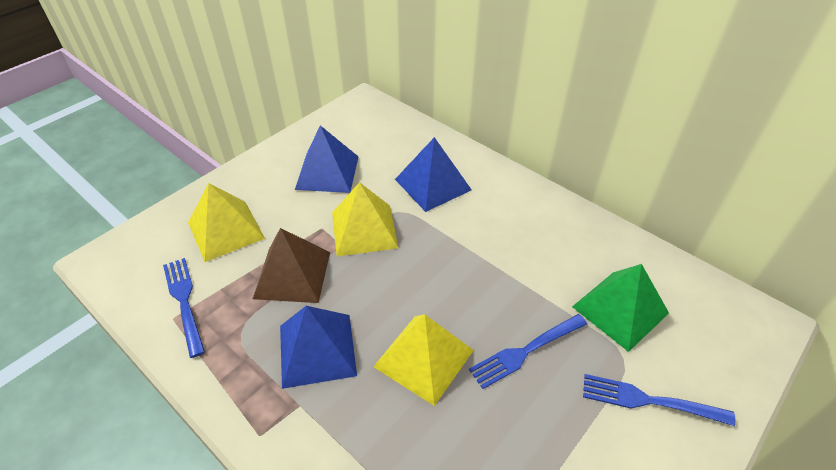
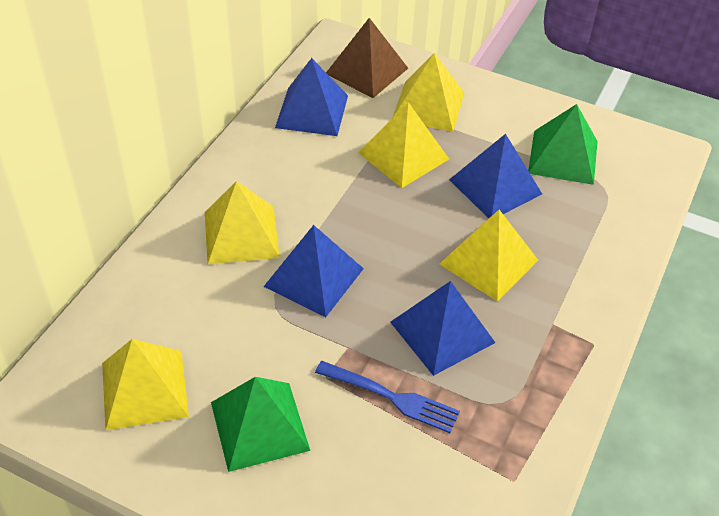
blue fork: [163,258,205,358] [469,314,587,389] [583,374,736,426] = 3 -> [315,361,460,433] = 1
blue pyramid: [280,306,357,389] [295,125,359,193] [395,137,472,212] = 3 -> [264,225,364,317] [275,58,348,136] [390,281,495,376] [449,134,542,219] = 4
green pyramid: [572,264,669,352] = 1 -> [211,377,310,472] [528,104,598,185] = 2
yellow pyramid: [188,183,265,262] [332,182,398,256] [373,314,474,406] = 3 -> [102,339,189,430] [205,181,280,264] [358,102,449,188] [392,53,464,132] [440,210,538,302] = 5

